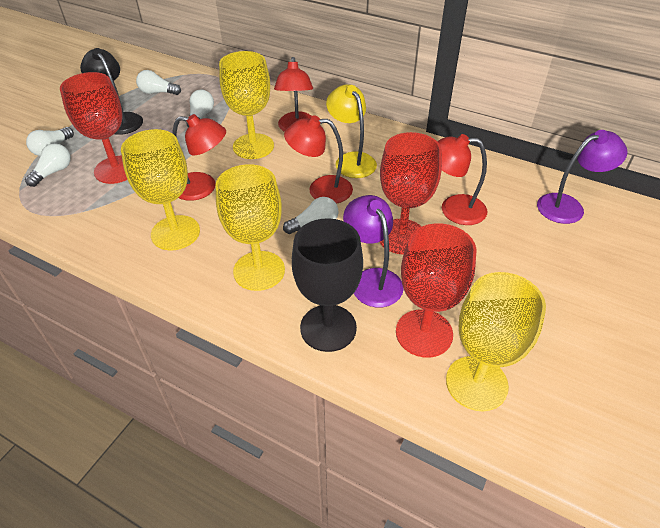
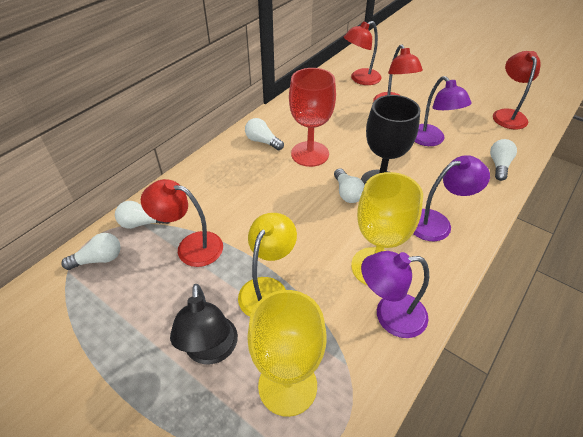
purple lamp: [343,195,404,307] [537,130,628,224] = 2 -> [361,251,429,338] [413,155,490,241] [415,76,472,146] = 3
red goblet: [60,72,127,184] [380,132,442,255] [396,223,477,358] = 3 -> [289,68,336,167] = 1
yellow goblet: [121,129,200,250] [215,164,285,291] [219,51,274,159] [446,272,546,411] = 4 -> [247,290,326,417] [351,172,423,285] = 2

